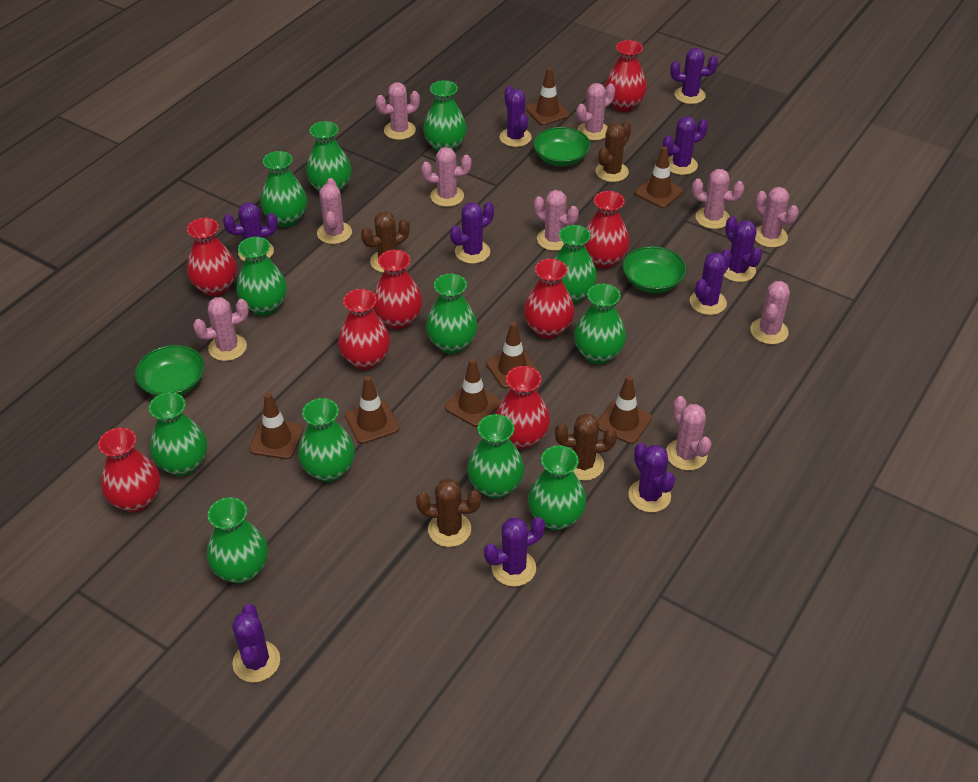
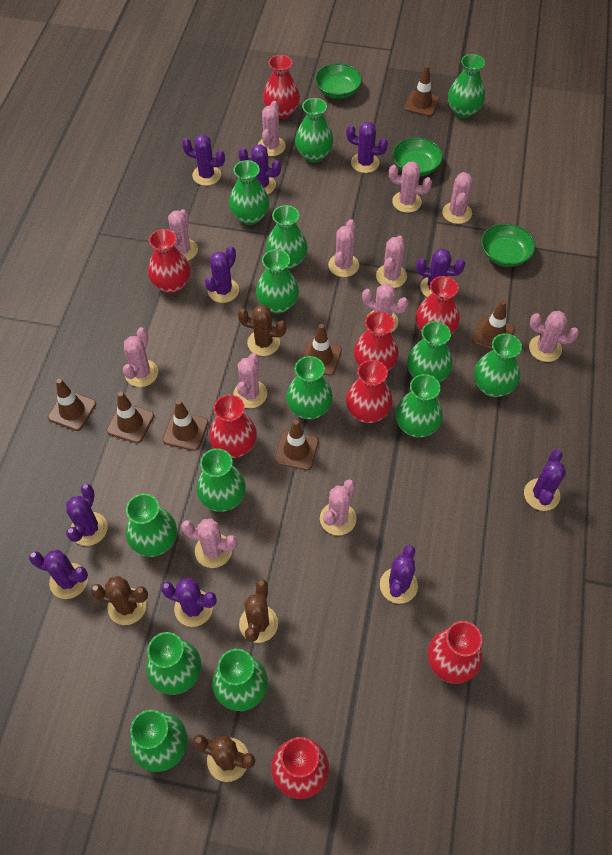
green vase: [149,392,207,476] [207,497,268,583] [236,237,287,316] [260,151,307,227] [298,398,355,482] [306,121,352,193] [423,80,467,152] [426,274,477,354] [467,414,524,499] [528,445,586,530] [554,225,597,304] [574,284,626,364] = 12 -> [126,494,177,557] [130,710,188,772] [146,632,201,695] [196,448,246,512] [212,649,268,711] [229,160,269,225] [256,249,299,314] [266,205,308,270] [286,356,333,419] [295,98,333,163] [396,374,443,437] [407,321,453,382] [448,54,485,118] [474,334,522,397] = 14
pink cactus: [193,297,249,361] [317,178,352,244] [376,82,420,140] [421,147,471,207] [534,190,579,251] [576,83,615,141] [666,396,712,471] [692,169,745,229] [750,281,790,344] [755,187,799,248] = 10 -> [123,327,158,387] [168,209,198,261] [181,518,237,568] [233,353,267,408] [258,101,286,156] [320,479,356,535] [328,219,359,277] [362,283,409,333] [376,236,407,288] [389,161,432,213] [442,172,473,224] [529,311,579,362] = 12

